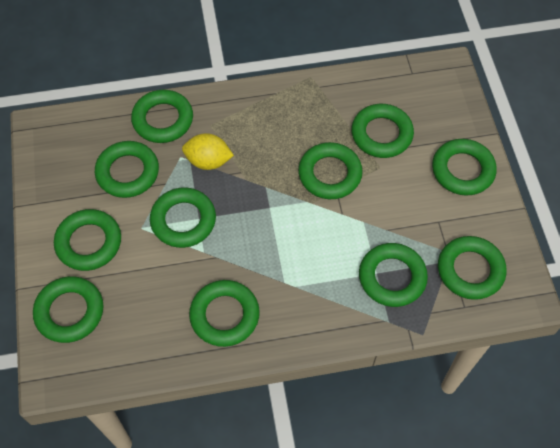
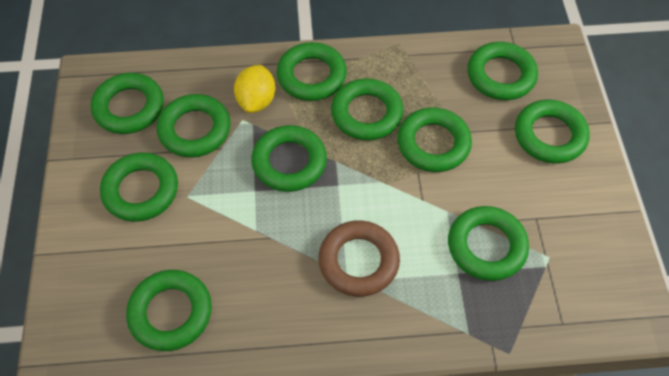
brown ring: none = 0 -> [318,220,400,297] = 1

